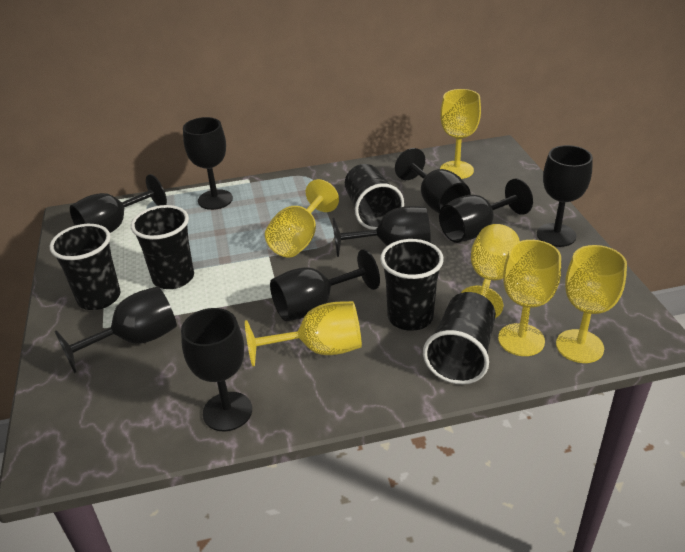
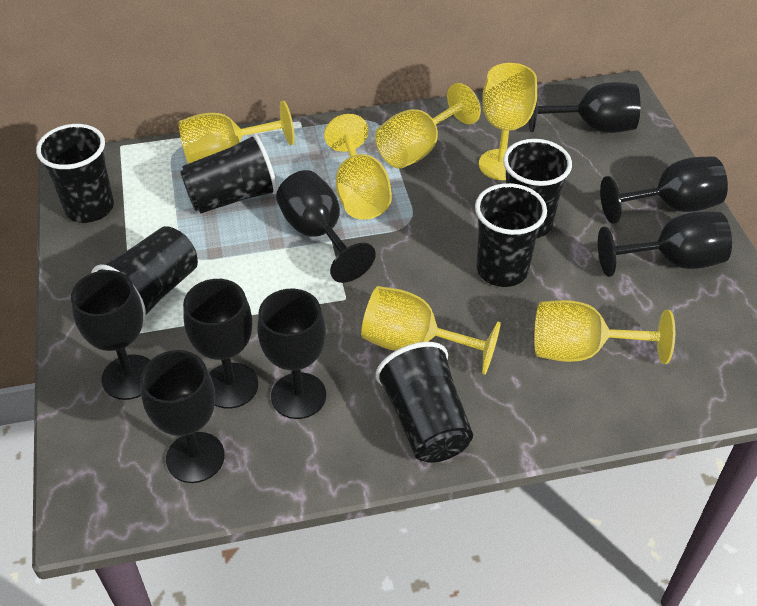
black cup: [50,224,121,310] [131,205,194,289] [345,164,404,230] [380,239,444,331] [423,292,496,384] = 5 -> [36,124,114,223] [91,226,198,321] [180,134,278,214] [376,342,473,463] [475,183,547,287] [503,139,572,238] = 6
black goblet: [55,286,177,373] [70,174,167,233] [181,308,252,431] [183,117,233,210] [270,249,380,321] [332,206,431,257] [395,148,471,213] [439,178,533,243] [537,145,593,247] = 9 -> [71,270,150,400] [140,350,225,483] [183,279,259,409] [257,289,326,419] [276,170,376,283] [528,82,640,133] [598,211,732,277] [600,156,728,224] = 8

